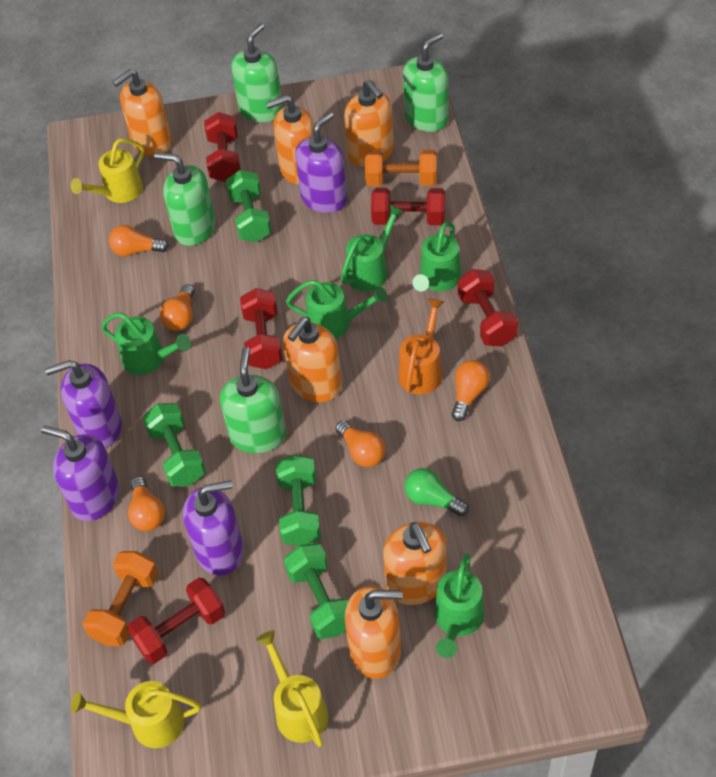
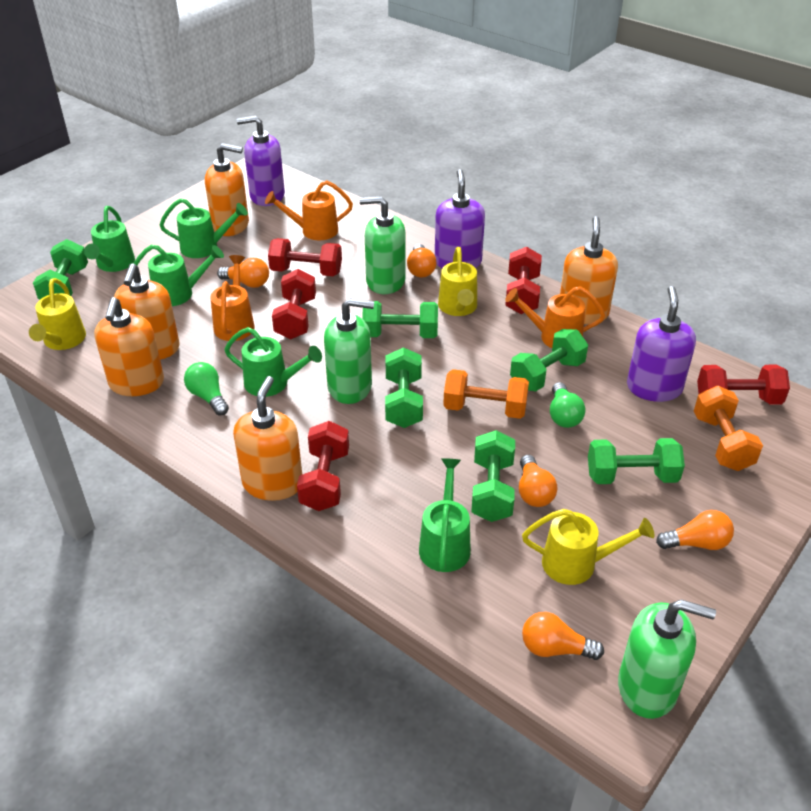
green dumbbell: [143,403,206,487] [226,170,271,242] [276,454,321,546] [284,543,348,639] = 4 -> [33,239,88,300] [362,301,438,338] [385,347,423,428] [471,430,515,522] [510,329,588,391] [588,438,685,484] = 6
green light bulb: [404,468,469,516] = 1 -> [184,362,229,415] [550,382,586,428] = 2
green soap dispenser: [154,153,216,246] [220,347,286,453] [231,24,283,122] [403,33,449,132] = 4 -> [324,298,374,404] [359,196,405,294] [618,600,716,719] = 3
orange soap dispenser: [112,69,172,156] [266,95,314,185] [283,317,342,402] [344,80,394,167] [345,586,403,679] [383,522,447,605] = 6 -> [94,297,164,396] [114,263,180,360] [205,143,249,236] [233,376,302,501] [560,216,618,324] = 5
orange watering can: [398,298,444,395] = 1 -> [211,255,255,341] [265,180,353,240] [506,286,605,348] = 3
purple soap dispenser: [41,426,120,521] [45,360,122,448] [183,480,244,576] [295,112,347,213] = 4 -> [237,116,285,206] [435,169,485,268] [627,286,696,402] = 3

